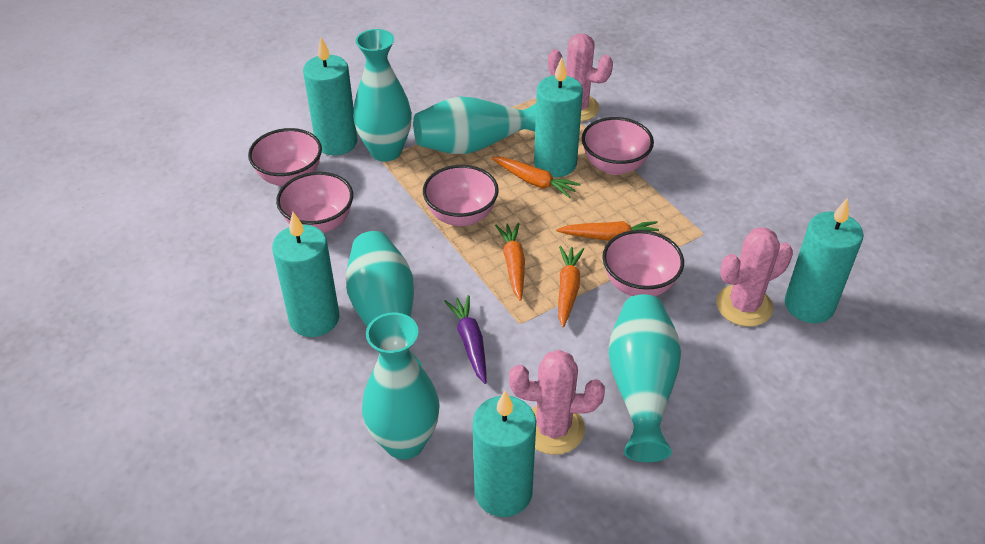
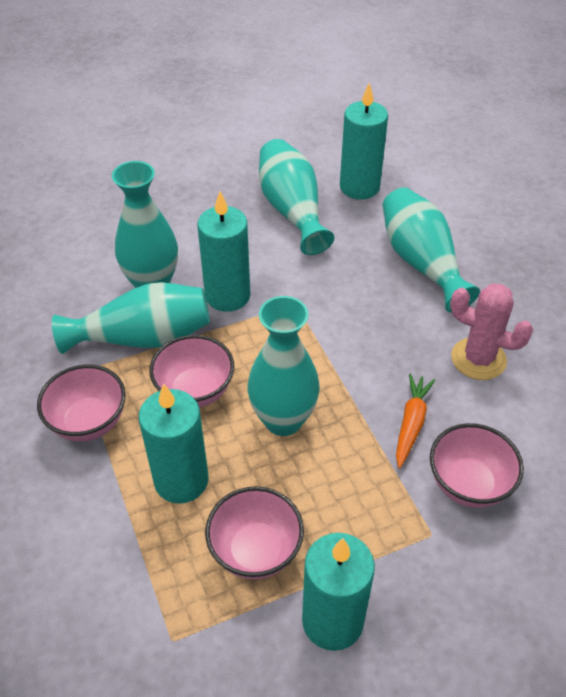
orange carrot: [491,157,580,198] [495,223,525,301] [556,221,659,241] [558,246,584,327] = 4 -> [396,374,435,468] = 1
pink bowl: [248,128,322,186] [276,172,353,233] [423,165,499,226] [582,117,654,175] [602,230,684,296] = 5 -> [37,365,126,442] [149,335,234,408] [205,486,304,579] [430,423,524,508] = 4
pink cactus: [509,350,605,455] [548,33,613,122] [716,227,793,327] = 3 -> [450,284,533,380] = 1
purple carrot: [444,295,487,384] = 1 -> none = 0
turquoise candle: [272,212,339,337] [303,37,358,155] [473,391,536,517] [534,58,583,177] [785,198,864,323] = 5 -> [139,383,209,504] [198,191,251,312] [302,533,375,651] [340,83,388,200] = 4

